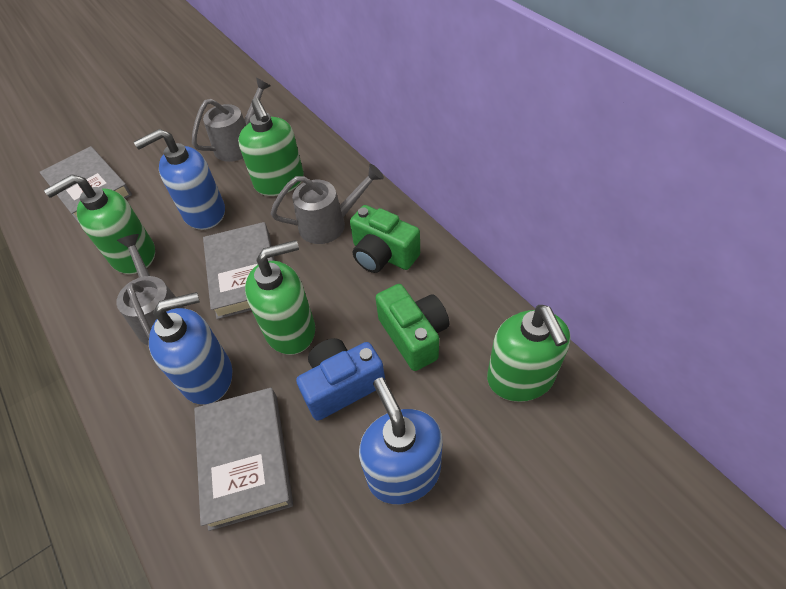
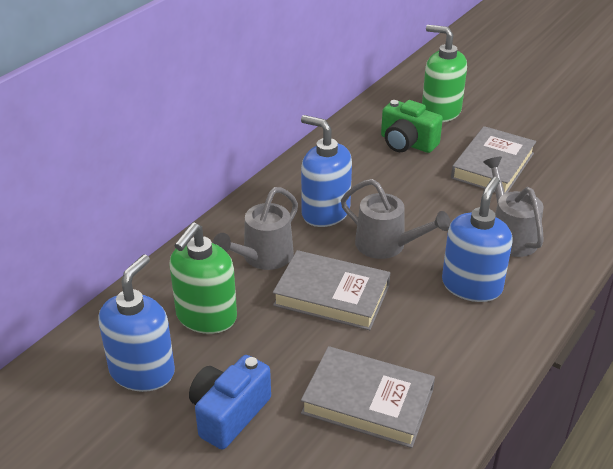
green camera: [350,205,420,273] [376,284,450,371] = 2 -> [381,100,443,153] = 1
green soap dispenser: [44,174,155,274] [238,98,304,196] [245,240,315,355] [487,305,570,402] = 4 -> [169,223,237,334] [422,25,467,122] = 2

